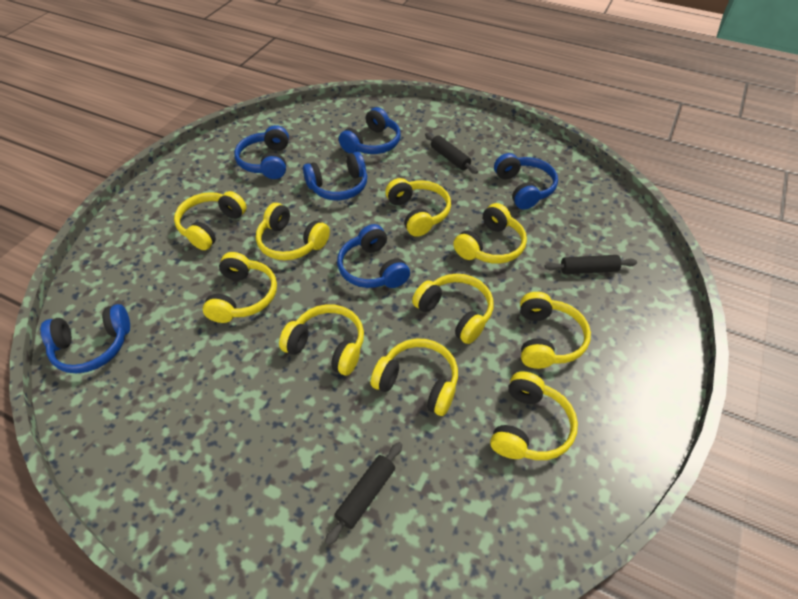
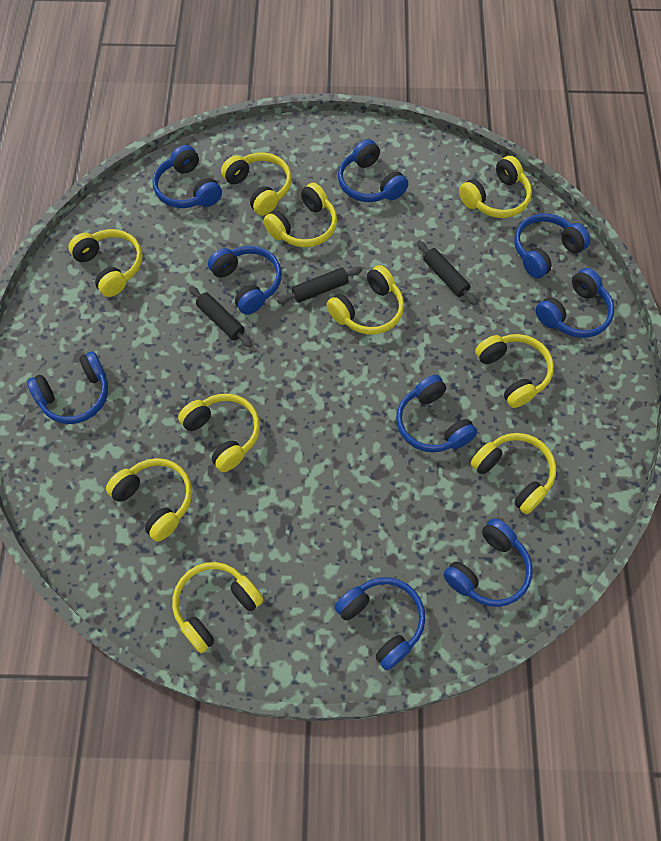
blue headphones: [40,304,130,373] [234,125,289,179] [303,152,367,200] [337,224,410,288] [339,107,401,154] [494,153,558,210] = 6 -> [27,351,108,424] [153,145,222,208] [208,246,282,315] [334,577,425,670] [338,139,408,202] [396,375,477,452] [443,518,533,607] [514,213,590,279] [535,268,614,338] = 9

